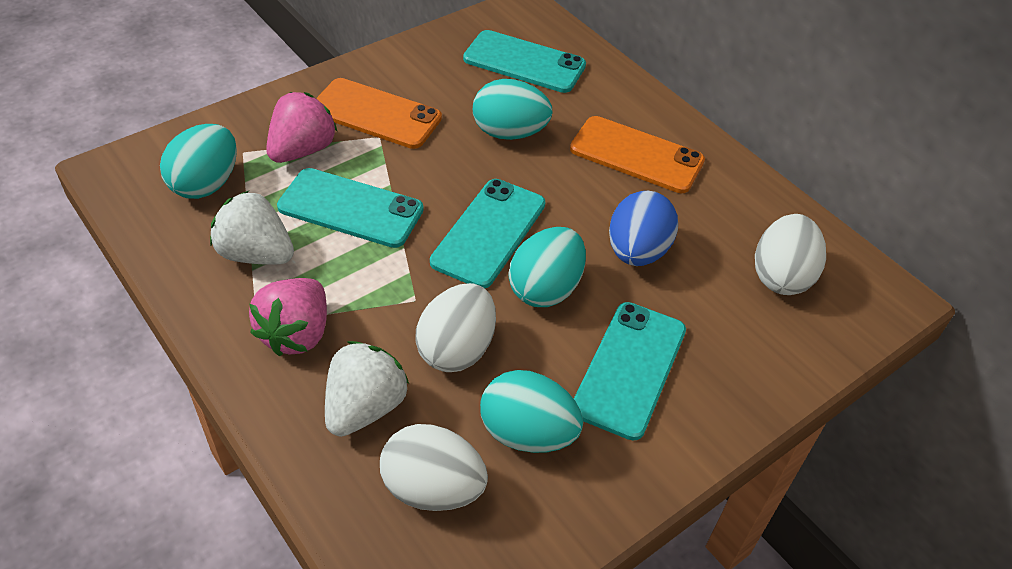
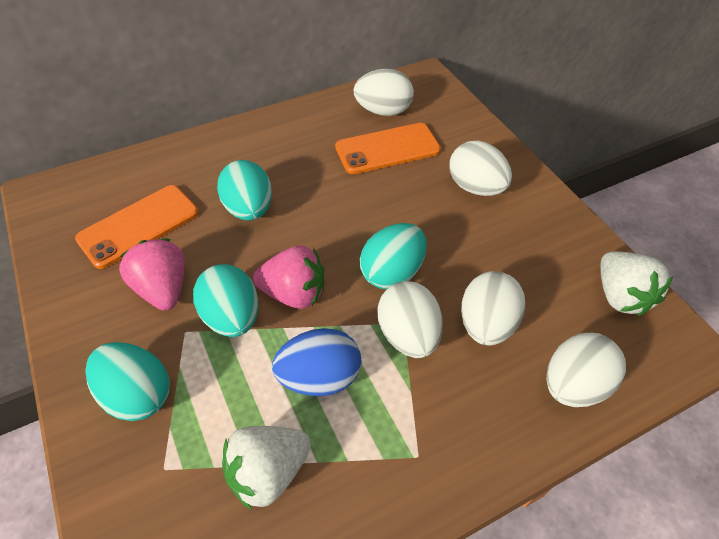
turquoise phone: [277,168,424,248] [430,179,545,288] [463,30,586,93] [574,302,686,441] = 4 -> none = 0
white egg: [380,424,488,511] [415,283,496,372] [755,214,826,295] = 3 -> [354,69,414,116] [377,281,443,358] [449,140,512,196] [461,271,526,346] [546,333,626,407] = 5

